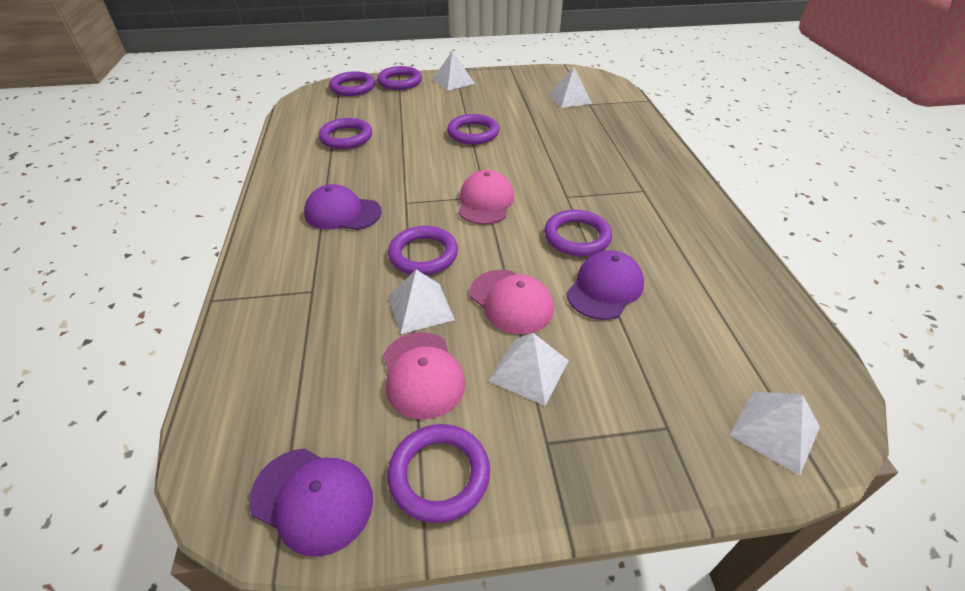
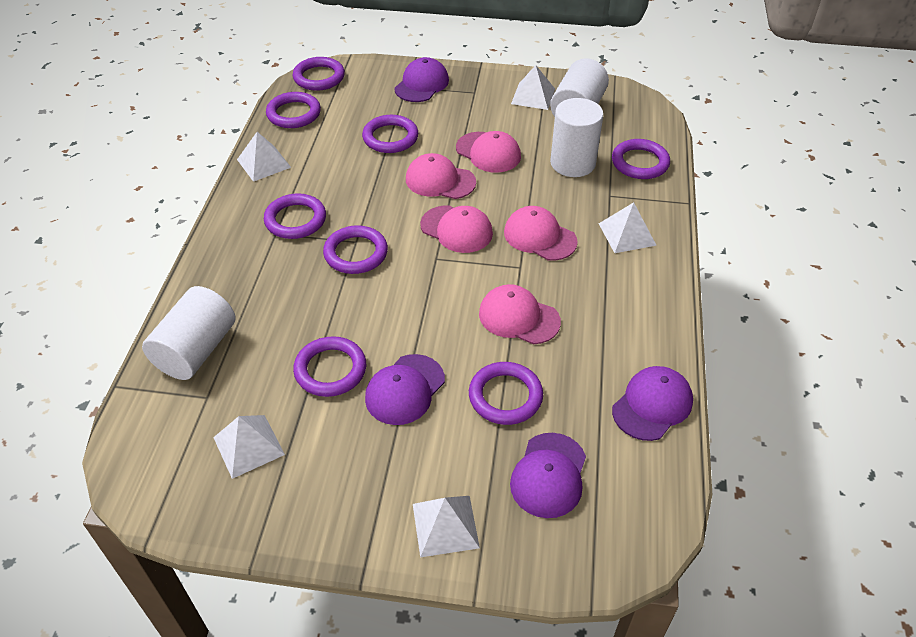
pink cap: [383,332,465,420] [458,170,514,225] [470,270,554,334] = 3 -> [406,153,476,199] [420,205,493,253] [456,131,521,173] [479,284,561,344] [504,206,578,261] = 5
purple cap: [249,448,373,557] [304,184,382,230] [566,250,644,320] = 3 -> [365,354,445,425] [394,57,449,102] [510,433,586,518] [612,366,693,441] = 4
purple ring: [319,118,372,149] [329,71,375,96] [377,66,422,90] [387,424,490,523] [388,226,458,275] [447,114,499,145] [544,210,612,256] = 7 -> [264,193,326,239] [266,92,321,128] [293,57,345,91] [293,336,366,397] [323,225,388,274] [362,115,418,153] [469,362,543,425] [612,139,670,179] = 8
white cylinder: none = 0 -> [142,286,235,380] [550,59,609,117] [550,98,603,177] = 3

